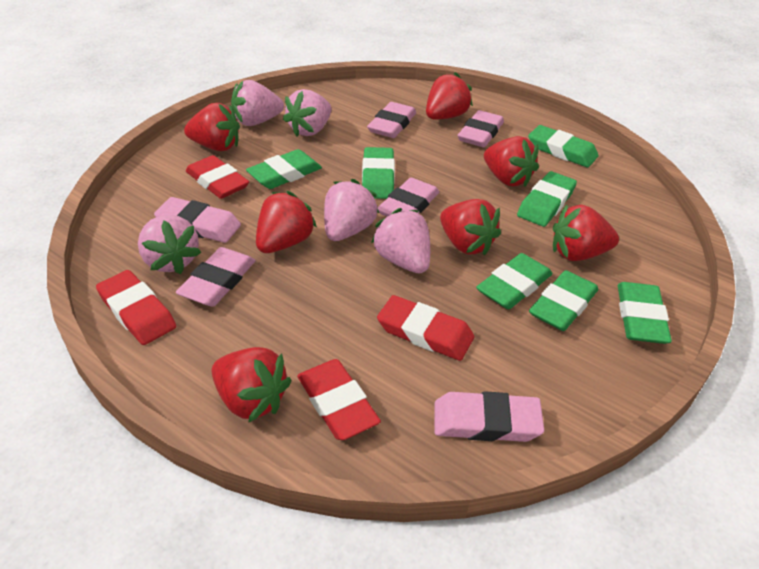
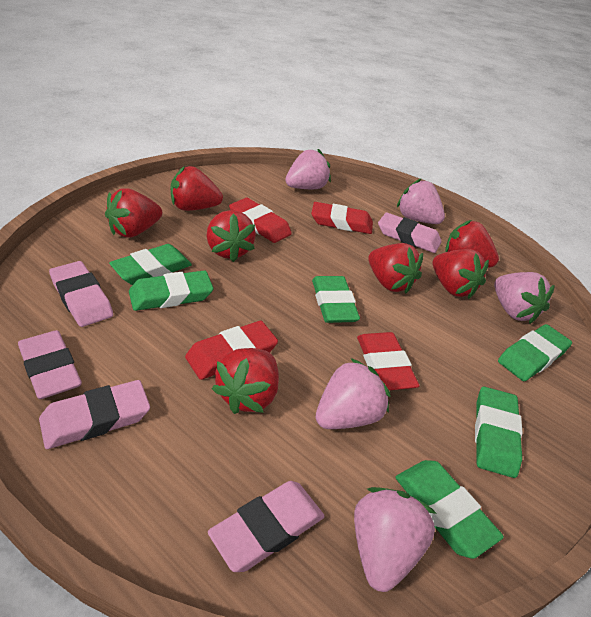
green eraser: [246,149,322,189] [362,147,395,199] [476,253,552,309] [517,171,577,227] [528,125,599,167] [529,270,598,331] [618,282,672,344] = 7 -> [109,244,192,285] [129,270,213,311] [312,276,360,323] [395,460,504,559] [475,386,523,478] [498,324,572,381] = 6
pink eraser: [154,197,241,243] [176,247,256,307] [367,102,416,138] [377,178,439,217] [434,391,544,442] [458,110,504,147] = 6 -> [18,330,82,399] [39,380,150,449] [49,261,113,327] [208,481,325,572] [378,212,442,253] = 5

